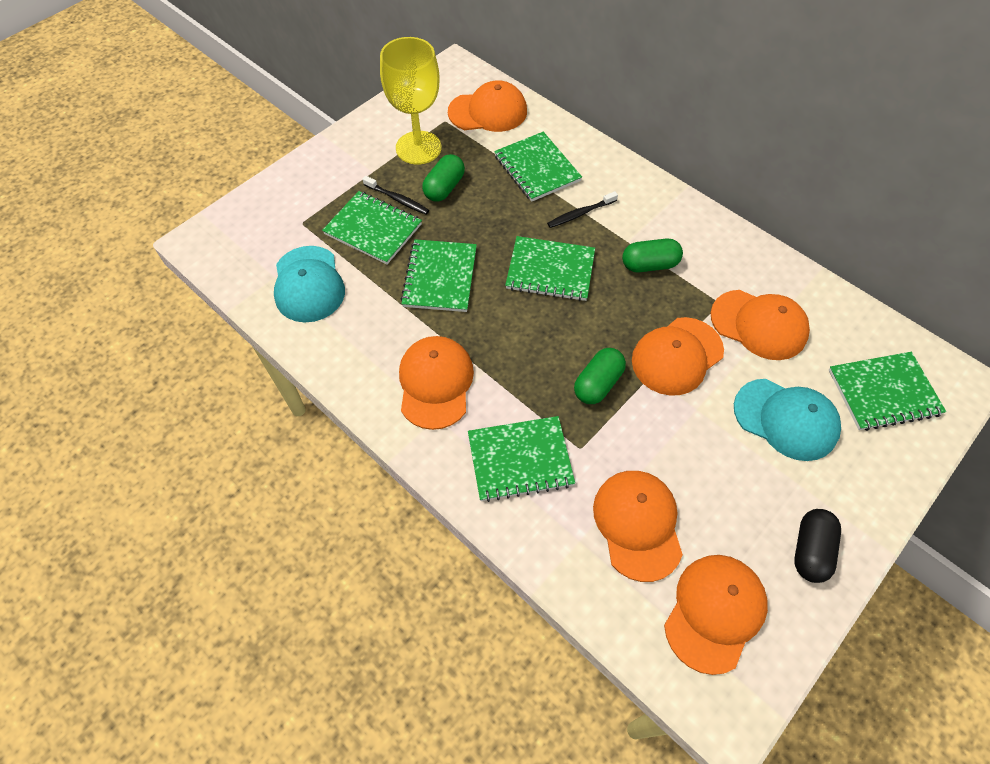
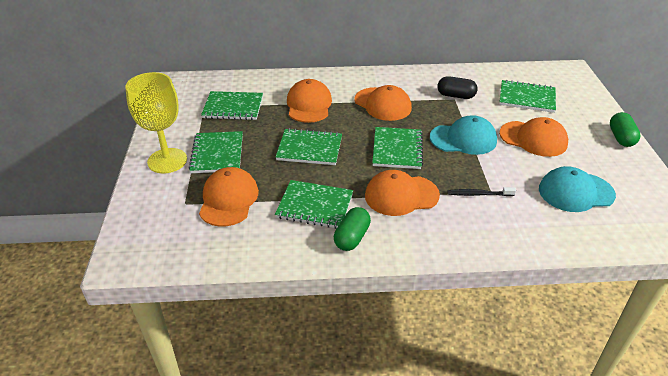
black toothbrush: [362,176,429,214] [547,191,618,228] = 2 -> [448,187,516,196] = 1
green capsule: [422,154,465,202] [574,348,626,404] [622,239,683,272] = 3 -> [334,207,371,251] [610,112,641,147] = 2
orange cap: [399,336,474,430] [448,80,527,132] [593,471,683,582] [632,317,724,396] [664,555,768,675] [711,290,810,360] = 6 -> [199,167,259,227] [287,79,332,123] [354,85,412,121] [365,170,440,216] [499,117,568,157] = 5

